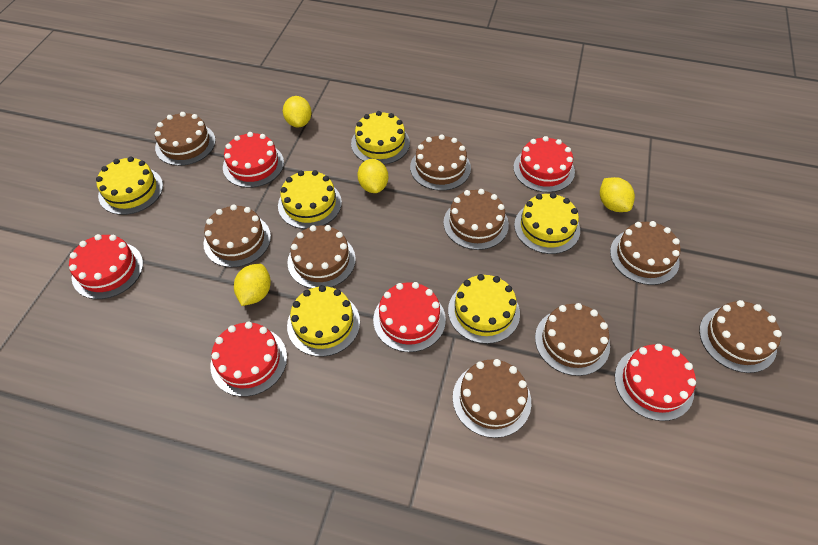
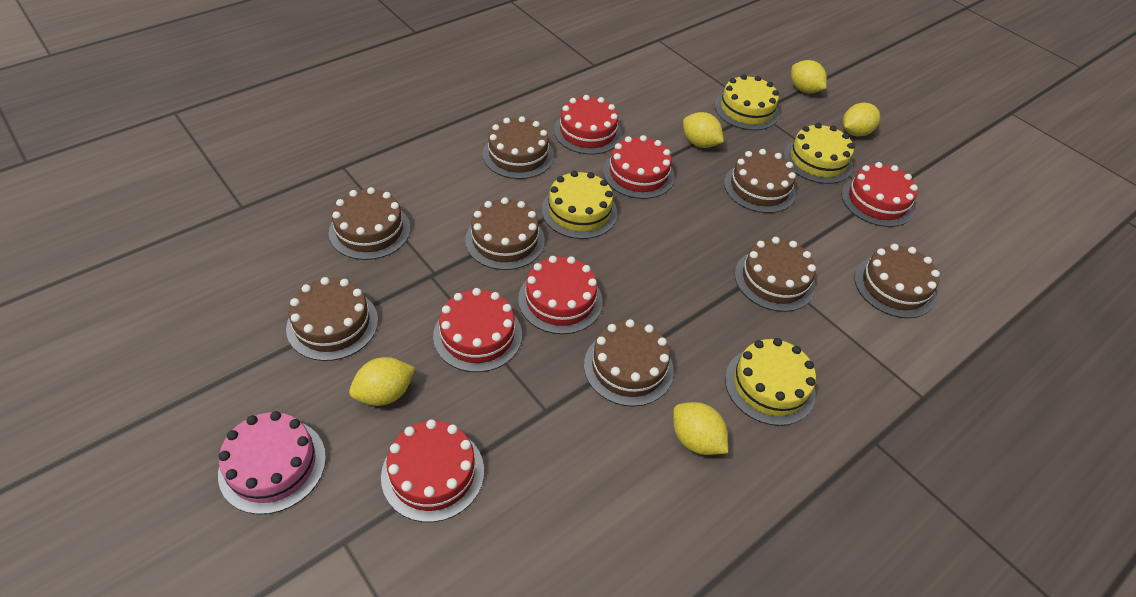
brown cake: [155,112,216,166] [204,204,271,267] [287,225,356,288] [410,134,471,191] [443,189,509,250] [453,359,531,438] [535,303,610,376] [610,221,681,285] [699,300,782,373] = 9 -> [286,277,378,361] [329,187,410,260] [465,197,545,270] [483,116,554,179] [584,319,674,406] [724,149,796,213] [735,237,816,312] [854,244,940,318] = 8
pink cake: none = 0 -> [218,411,326,515] = 1
yellow cake: [96,157,163,215] [278,170,342,229] [287,285,360,357] [351,111,410,164] [448,274,520,344] [514,193,580,254] = 6 -> [542,171,617,239] [715,74,779,130] [725,338,816,426] [784,123,854,184] = 4
yellow lemon: [234,264,271,306] [283,96,312,127] [357,159,388,193] [600,177,635,212] = 4 -> [349,357,415,406] [673,402,728,455] [683,112,724,148] [791,60,827,94] [843,103,880,137] = 5

